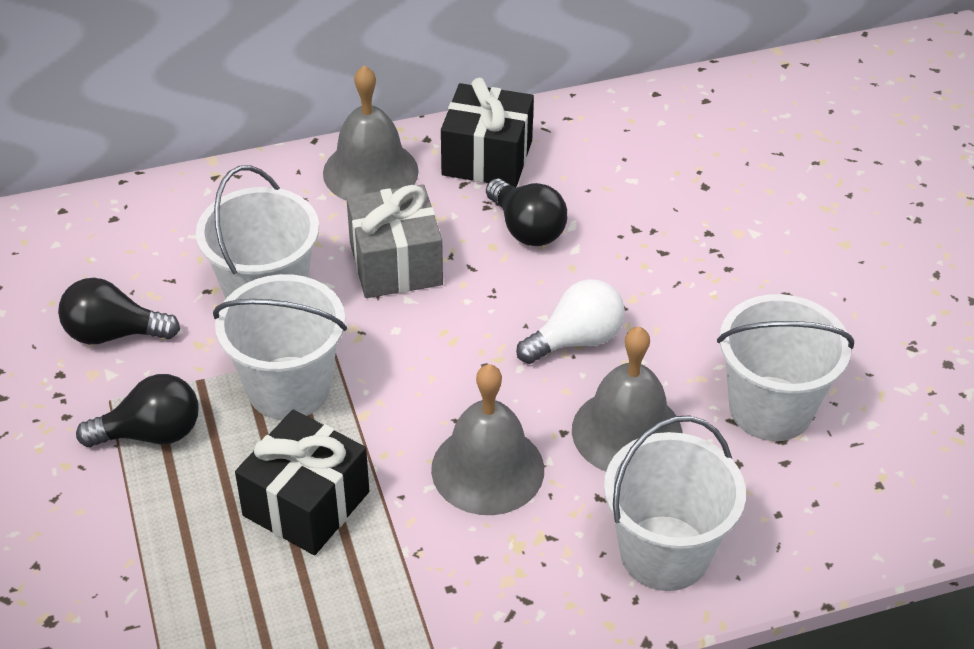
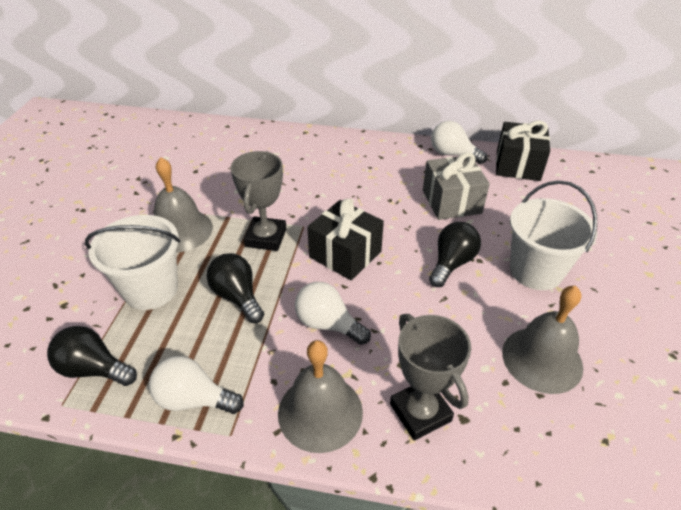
grey trophy: none = 0 -> [231,151,286,251] [390,314,471,441] = 2
white bucket: [196,165,319,299] [213,274,347,420] [604,416,746,591] [717,294,854,441] = 4 -> [85,215,180,310] [510,180,597,290] = 2
white light bulb: [516,279,625,364] = 1 -> [149,356,244,414] [295,282,371,345] [431,121,487,164] = 3

